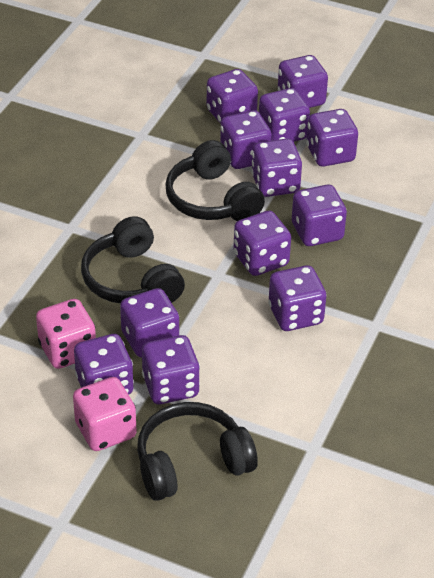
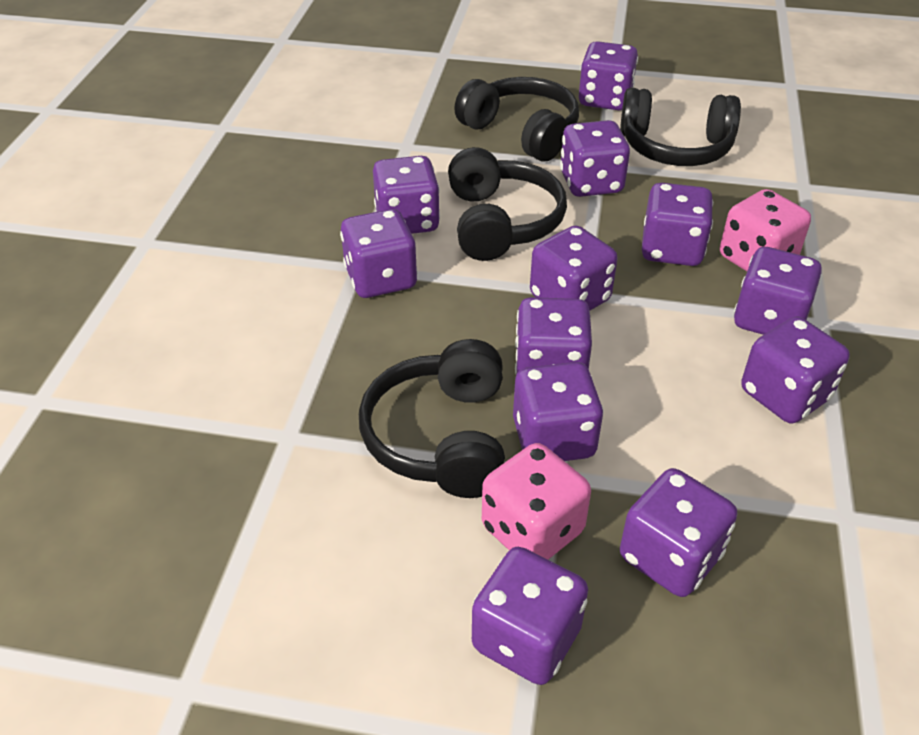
black headphones: [81,216,185,304] [137,402,258,501] [165,140,265,221] = 3 -> [359,339,505,498] [448,147,567,261] [454,77,579,161] [620,88,741,166] = 4

